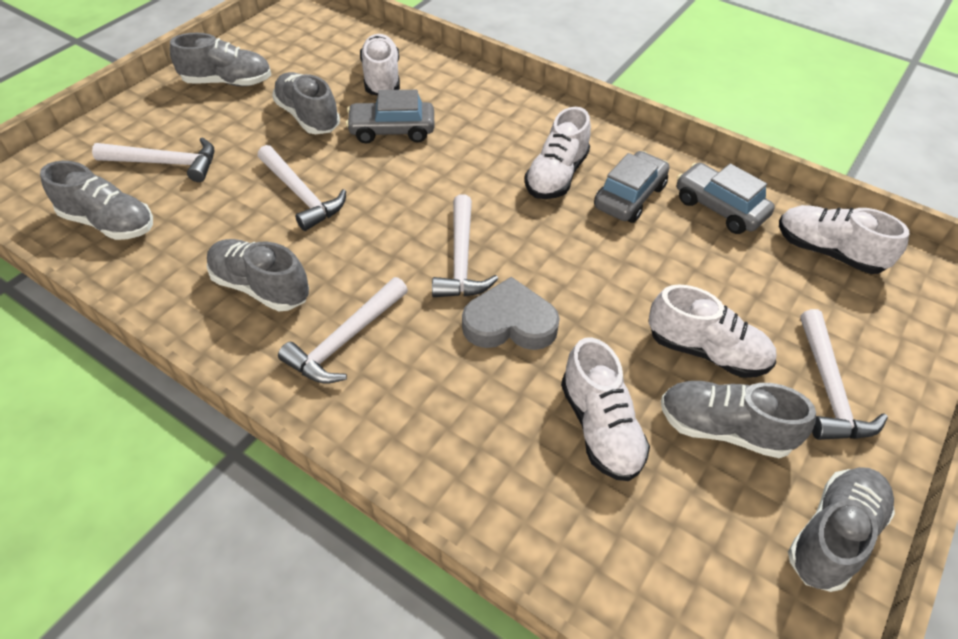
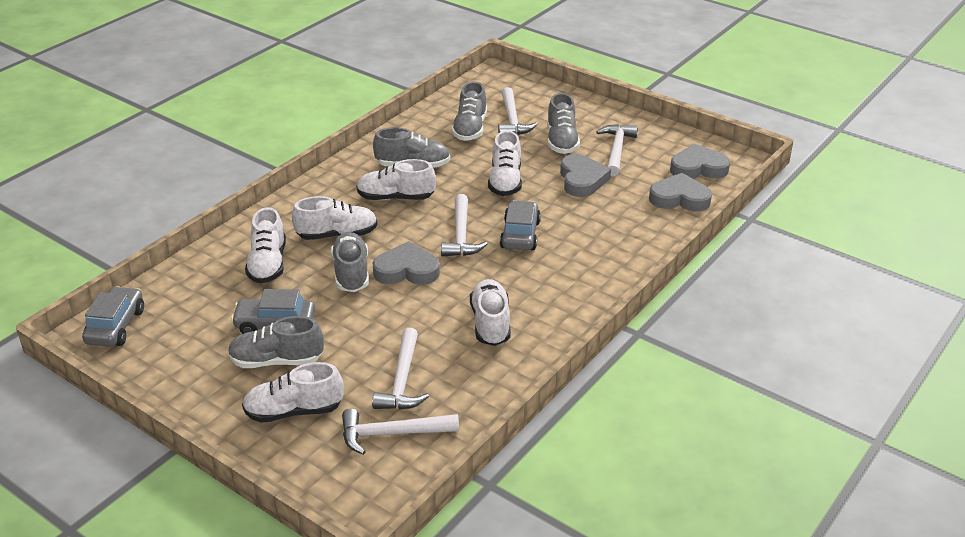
grey heart: [462,277,560,350] = 1 -> [373,241,440,285] [560,154,611,197] [649,173,712,212] [670,144,730,179] = 4
grey shoe: [40,161,153,240] [170,33,271,86] [206,239,309,311] [272,72,340,134] [661,381,816,458] [788,467,895,592] = 6 -> [228,316,324,368] [331,232,369,292] [373,127,451,168] [451,81,487,141] [547,93,580,154] = 5
white shoe: [360,34,400,96] [525,107,591,199] [561,337,650,481] [649,284,777,378] [779,205,909,274] = 5 -> [242,362,344,423] [245,207,286,283] [292,196,378,240] [356,159,436,200] [470,279,511,346] [488,130,522,196] = 6

